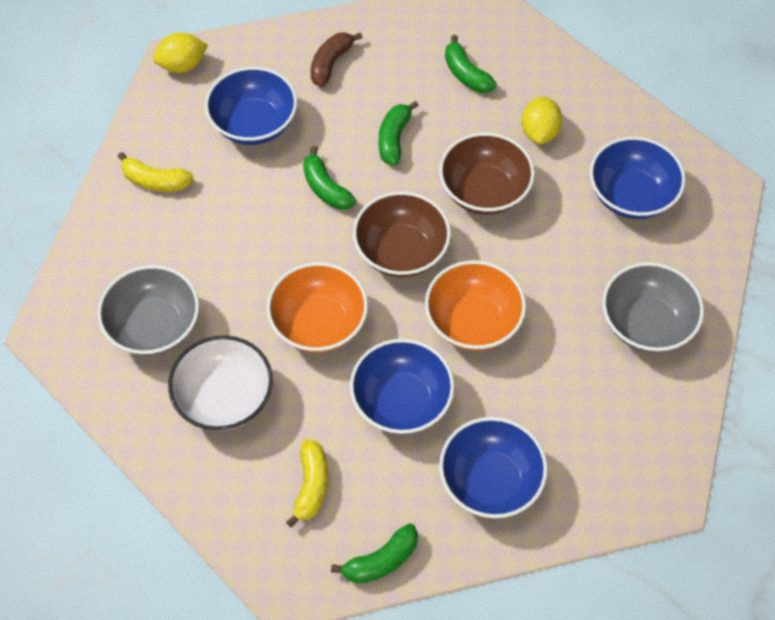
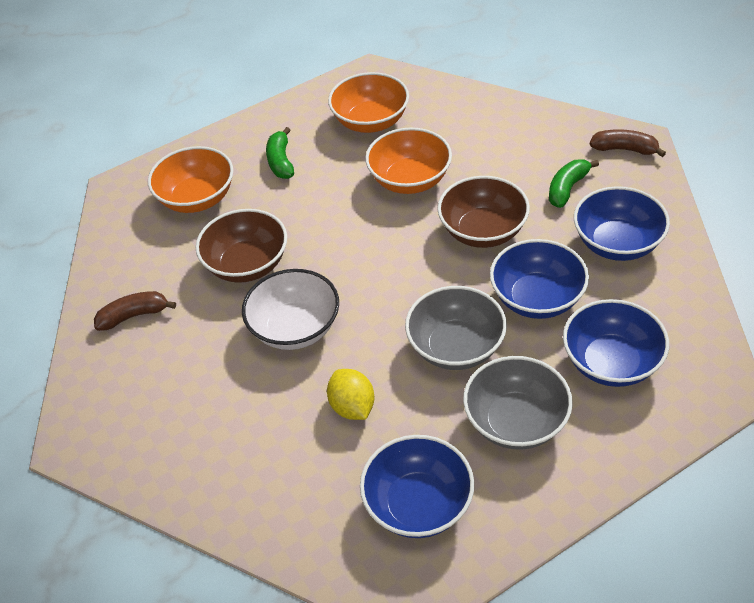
brown banana: [311,32,362,87] = 1 -> [94,291,176,331] [590,129,666,157] = 2
green banana: [303,146,356,210] [331,523,418,583] [379,101,419,165] [445,35,497,93] = 4 -> [266,127,294,179] [549,160,599,208] = 2
orange bowl: [267,262,368,353] [425,260,526,351] = 2 -> [148,146,233,213] [328,72,409,133] [365,128,452,194] = 3
yellow banana: [118,152,193,192] [286,439,328,528] = 2 -> none = 0
yellow lemon: [153,32,208,73] [521,96,562,144] = 2 -> [327,369,374,420] = 1

